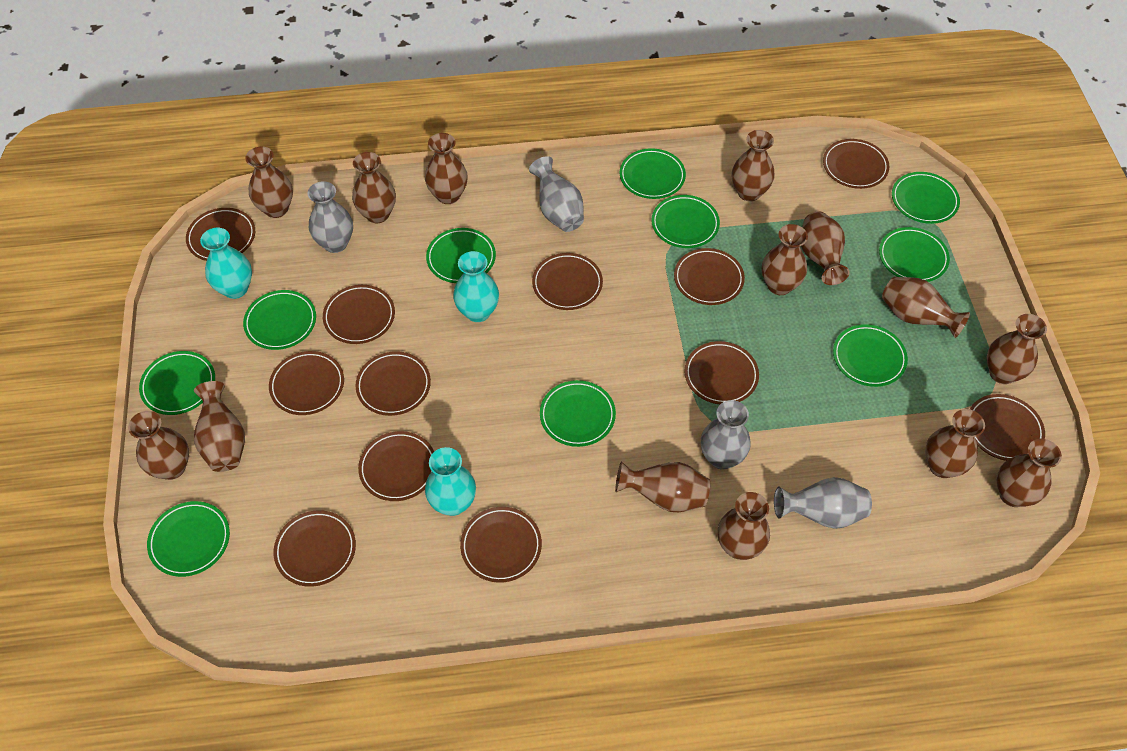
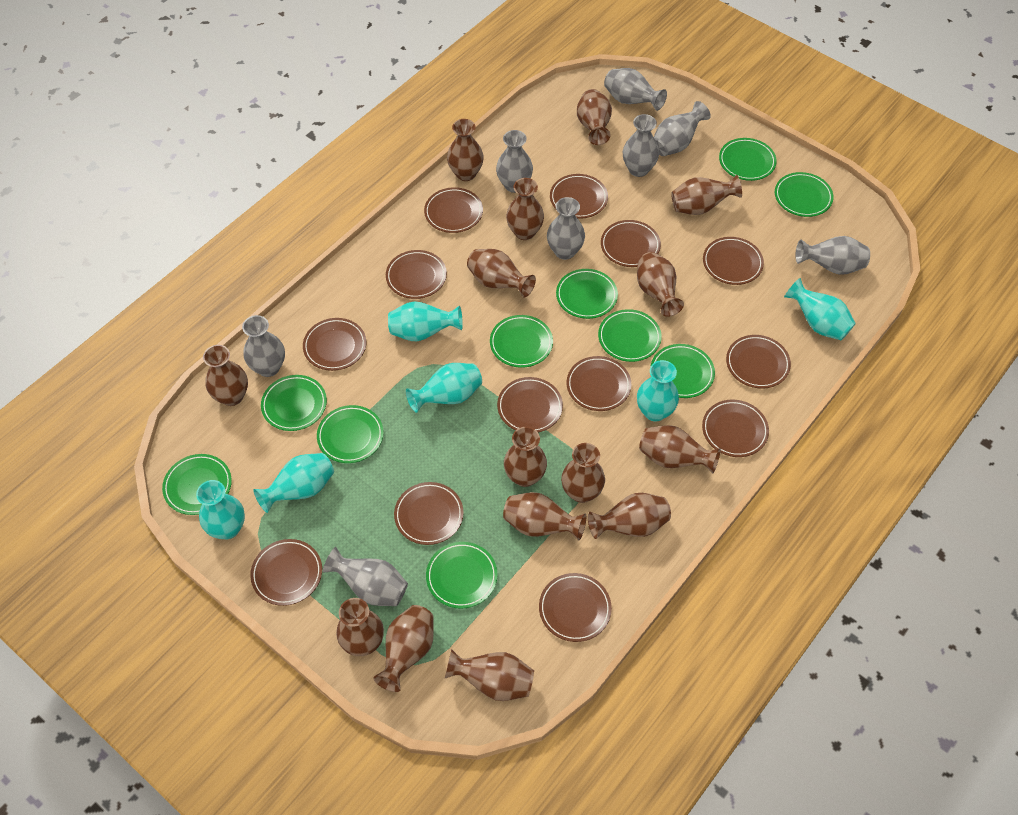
brown plate: [186,208,255,261] [269,351,344,415] [274,510,356,587] [323,285,395,344] [355,351,431,416] [358,431,434,501] [460,507,542,583] [532,253,603,310] [674,248,745,305] [684,341,759,404] [823,139,890,189] [970,394,1045,461] = 12 -> [250,539,322,606] [303,318,366,371] [386,250,447,299] [394,482,464,545] [424,187,483,233] [497,377,563,433] [539,573,612,642] [550,174,608,219] [566,356,631,411] [601,220,661,267] [702,400,769,457] [703,237,764,285] [726,335,791,389] = 13
brown vase: [128,411,189,480] [194,381,245,472] [246,146,293,218] [352,152,396,223] [425,133,468,204] [615,461,710,512] [718,492,770,560] [732,130,775,201] [762,224,808,295] [801,211,850,285] [882,277,970,338] [925,409,985,478] [987,314,1047,384] [997,439,1062,507] = 14 -> [203,345,248,406] [336,598,384,656] [373,605,434,692] [445,649,534,701] [447,119,484,181] [467,249,536,297] [503,492,586,540] [504,427,547,487] [506,178,544,240] [561,443,605,503] [577,89,612,145] [588,493,671,539] [637,252,684,317] [639,425,721,474] [671,175,742,215] = 15
grey vase: [308,181,353,253] [529,156,584,232] [701,400,751,470] [774,477,872,529] = 4 -> [242,315,285,377] [323,547,408,606] [496,130,533,193] [547,197,585,260] [604,68,667,111] [623,114,659,177] [654,101,711,156] [795,236,870,275] = 8
turquoise vase: [200,228,252,299] [425,447,476,516] [453,251,499,322] = 3 -> [196,480,245,539] [253,453,334,513] [388,301,463,341] [406,363,482,413] [637,360,679,422] [784,278,856,340] = 6

